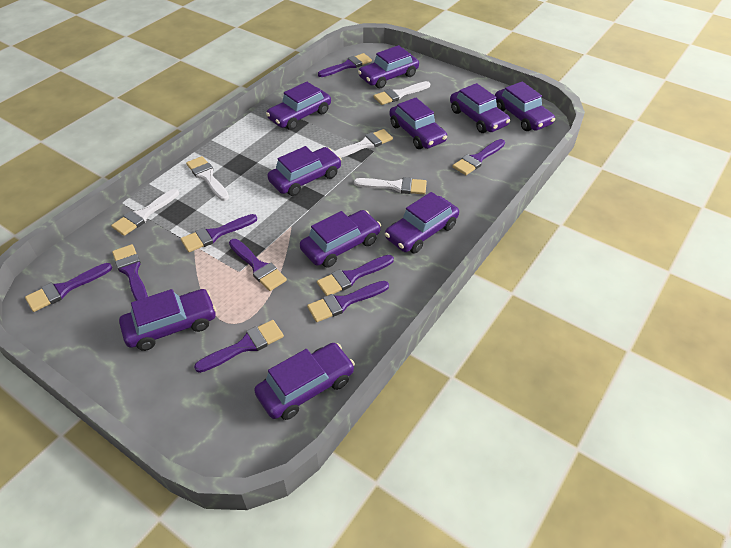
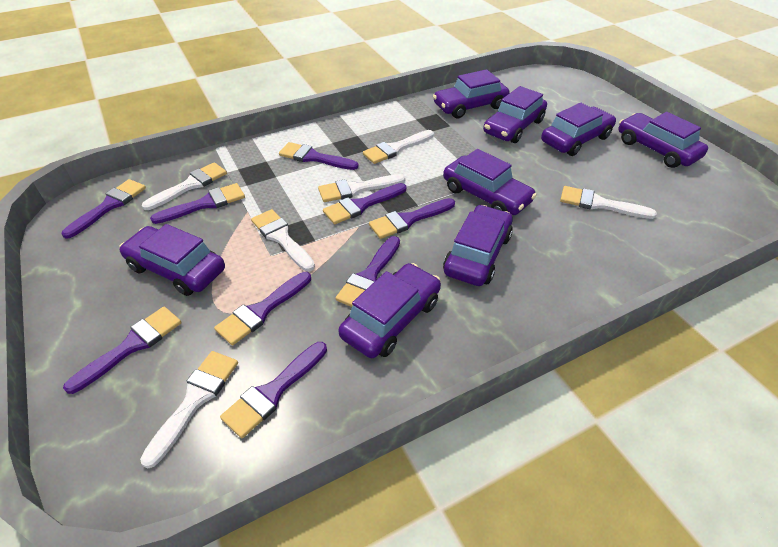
purple car: [119,289,216,351] [254,343,355,420] [266,82,331,130] [267,146,342,196] [300,210,381,267] [358,45,419,88] [385,192,459,254] [389,98,447,149] [450,83,510,133] [495,81,555,131] = 10 -> [119,224,225,296] [338,263,441,358] [433,69,509,118] [443,149,537,215] [443,205,513,286] [483,86,547,143] [541,103,616,156] [618,112,708,168] = 8
white brush: [111,189,179,236] [186,156,229,201] [333,129,393,158] [354,177,427,194] [374,81,430,105] = 5 -> [140,351,238,468] [142,162,227,210] [251,209,315,271] [318,174,405,202] [363,130,434,164] [560,186,657,219] = 6

